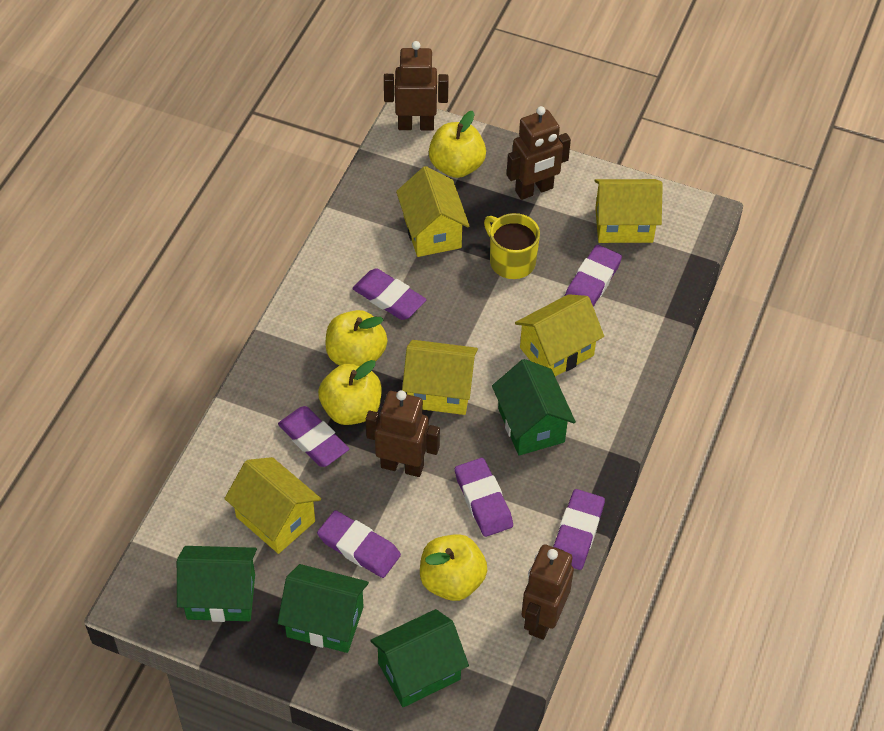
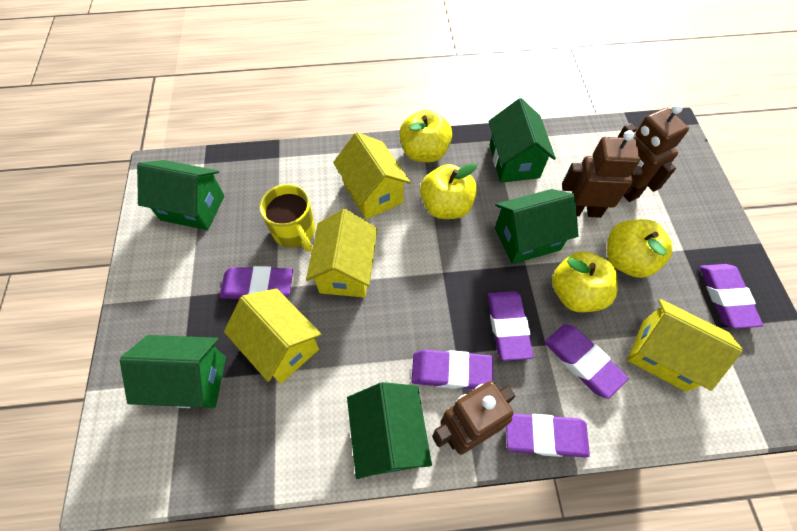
brown robot: [366,390,440,477] [384,41,449,131] [507,106,571,200] [521,544,574,640] = 4 -> [432,381,515,455] [562,130,642,218] [618,104,689,202] = 3
green house: [177,546,257,622] [277,564,369,653] [370,609,469,707] [492,359,576,456] = 4 -> [120,335,226,408] [137,160,225,230] [347,382,432,479] [489,98,556,183] [495,189,579,264] = 5
yellow house: [224,457,321,554] [396,166,470,257] [402,340,478,415] [515,294,604,376] [594,179,663,243] = 5 -> [224,288,321,384] [306,209,377,297] [333,132,411,220] [627,299,743,392] = 4

